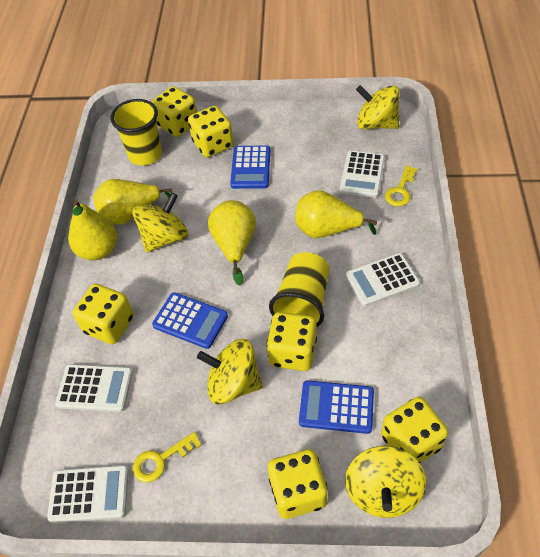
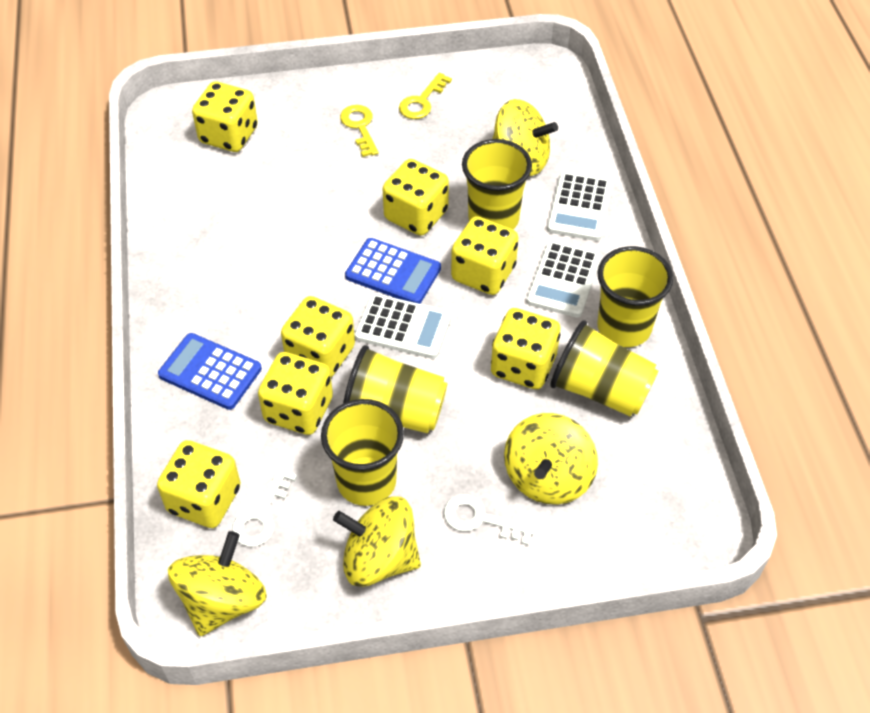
blue calculator: [152,292,228,349] [230,146,270,189] [299,380,374,434] = 3 -> [158,333,262,410] [345,238,441,304] = 2
white calculator: [47,465,129,523] [55,364,133,412] [340,151,385,198] [346,253,420,306] = 4 -> [355,294,451,359] [526,241,601,318] [547,172,612,241] = 3
white key: none = 0 -> [232,467,297,547] [444,494,535,545] = 2
yellow cup: [110,99,162,165] [269,252,330,327] = 2 -> [321,399,404,506] [343,345,447,434] [462,139,532,229] [550,320,659,417] [597,246,673,347] = 5
yellow dice: [73,284,134,344] [152,86,197,137] [188,106,234,157] [266,312,317,371] [268,449,328,519] [381,397,448,463] = 6 -> [157,440,241,528] [192,81,258,152] [258,352,333,435] [281,296,355,377] [382,159,449,236] [451,216,519,295] [491,308,561,389] = 7
yellow pear: [68,199,117,260] [93,179,176,225] [208,200,256,285] [295,190,377,238] = 4 -> none = 0

